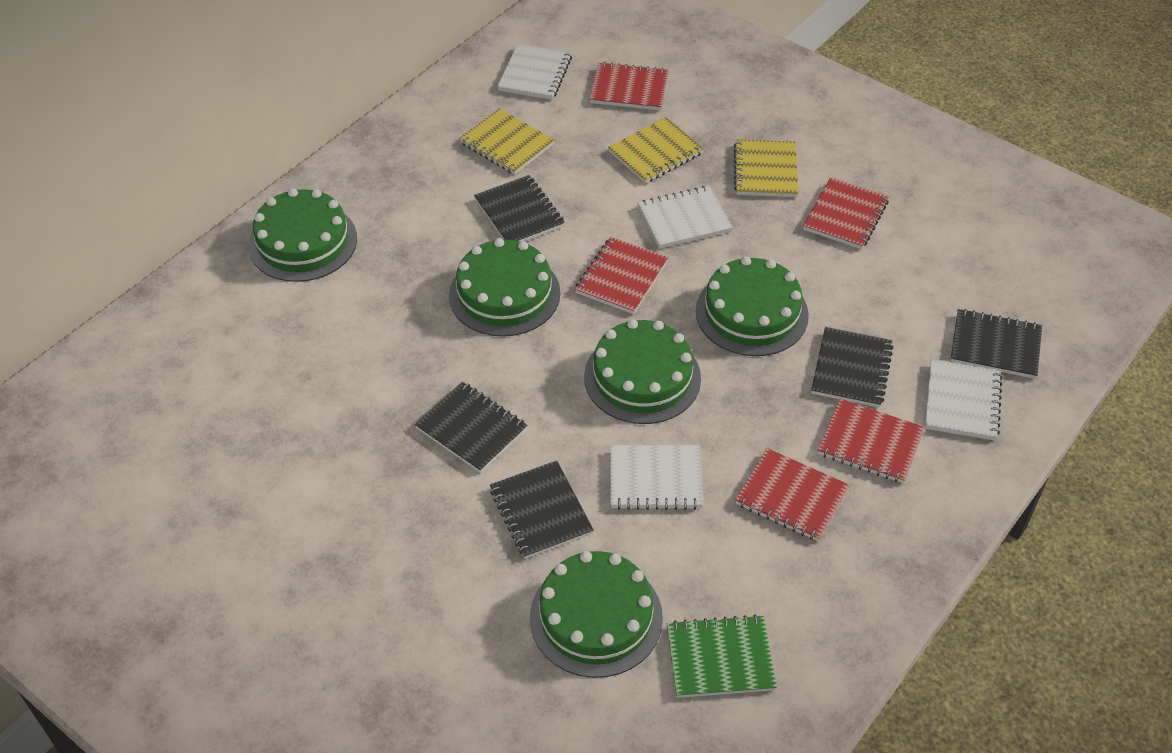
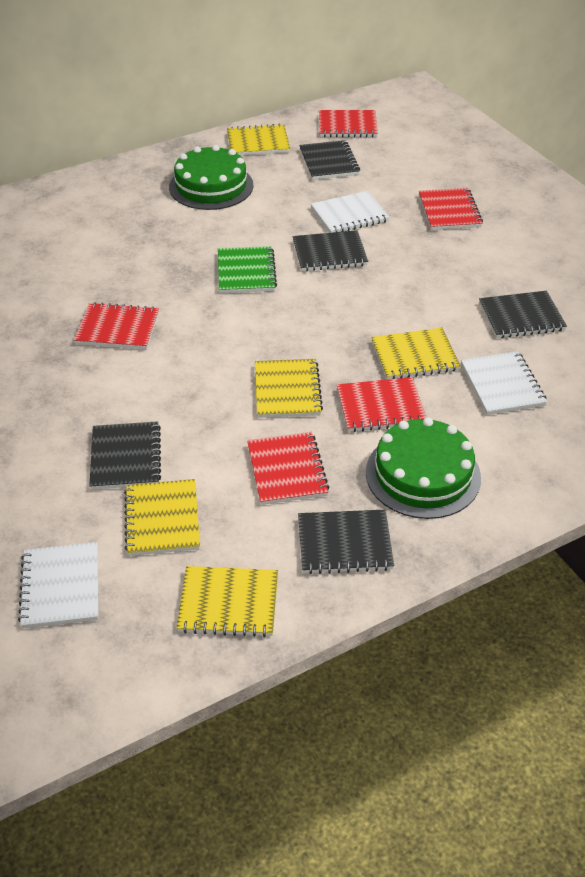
green cake: [248,188,357,282] [449,238,560,336] [530,551,663,678] [584,319,701,424] [696,256,809,356] = 5 -> [169,145,253,210] [366,417,481,519] = 2
white notebook: [497,43,572,100] [610,445,703,510] [637,186,733,249] [925,359,1003,441] = 4 -> [18,542,98,629] [311,191,390,233] [461,351,547,415] = 3
yellow notebook: [459,108,555,175] [608,117,704,184] [733,139,799,197] = 3 -> [124,479,200,556] [177,566,278,637] [227,124,290,155] [255,359,323,418] [371,328,461,380] = 5

